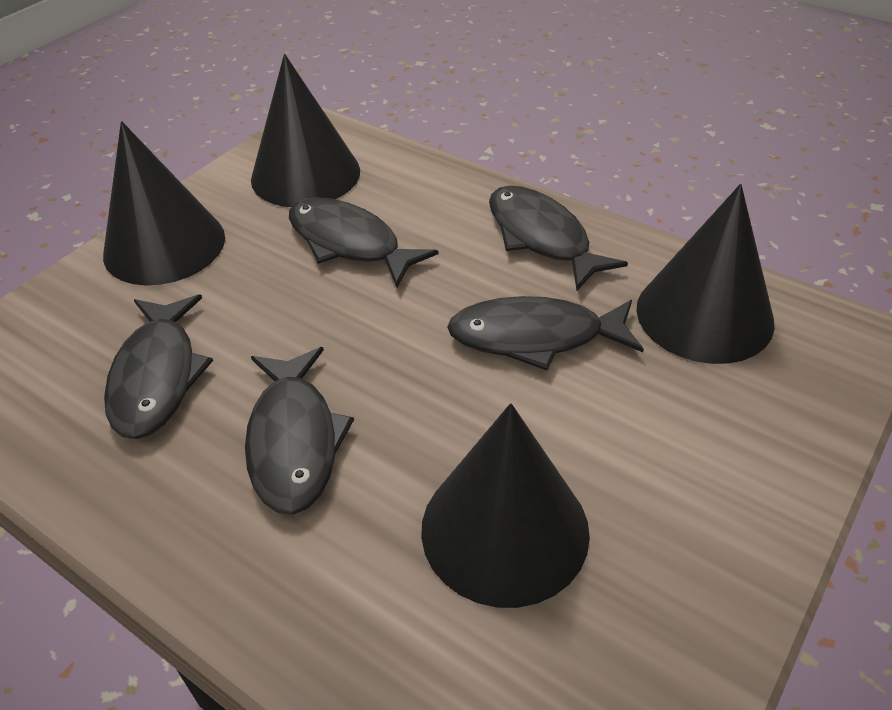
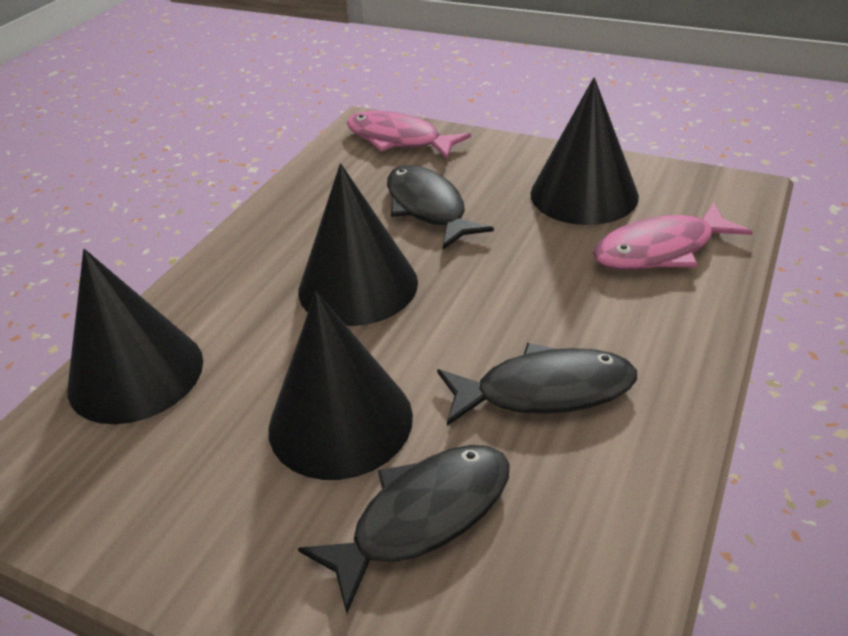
black fish: [104,294,213,439] [245,347,354,515] [289,197,439,287] [447,296,644,371] [489,185,628,291] = 5 -> [298,445,510,613] [387,165,494,249] [437,343,637,426] = 3
pink fish: none = 0 -> [347,111,471,159] [593,203,753,270] = 2

